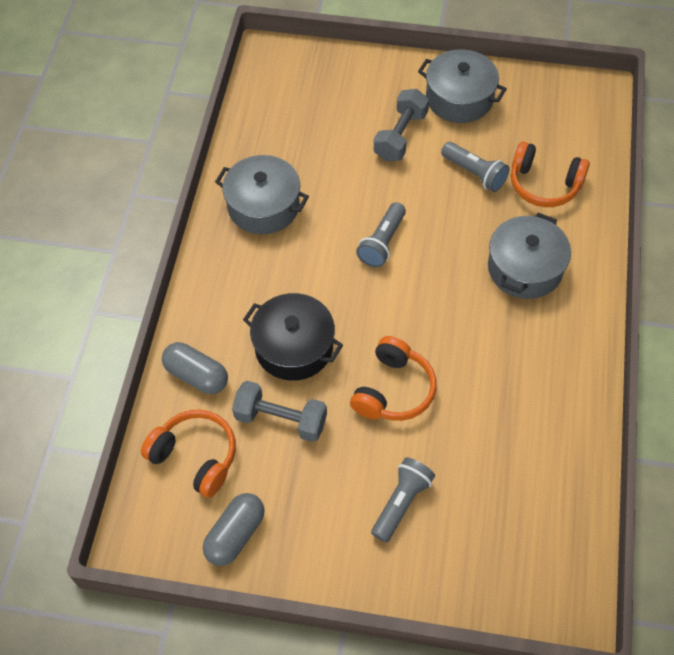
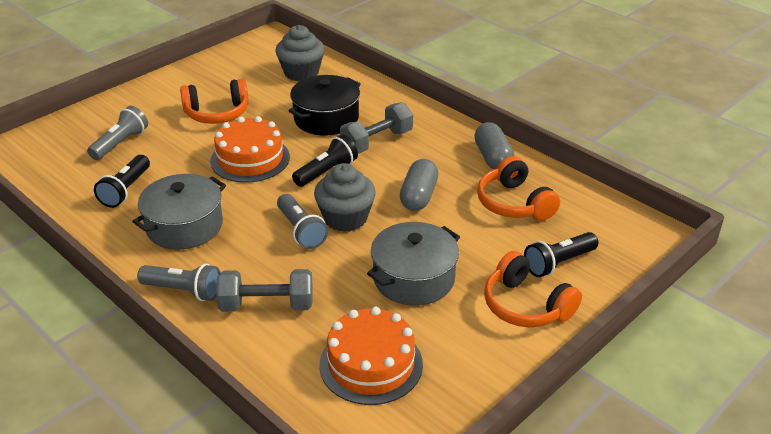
black flashlight: none = 0 -> [94,155,150,208] [292,134,358,187] [524,232,598,277] = 3
grey cupcake: none = 0 -> [276,25,324,81] [314,163,376,232] = 2
grey pot: [215,155,309,234] [418,49,507,123] [488,213,571,299] = 3 -> [132,174,226,250] [367,222,460,306] = 2
orange cake: none = 0 -> [210,116,290,183] [319,307,423,405] = 2

